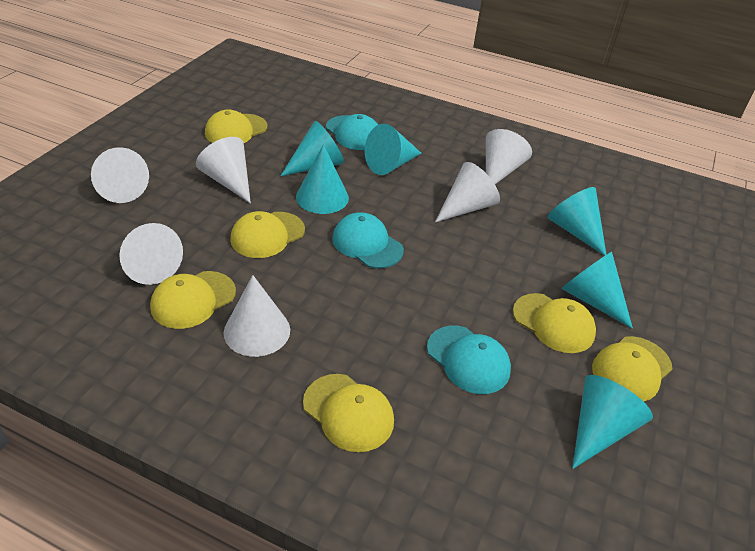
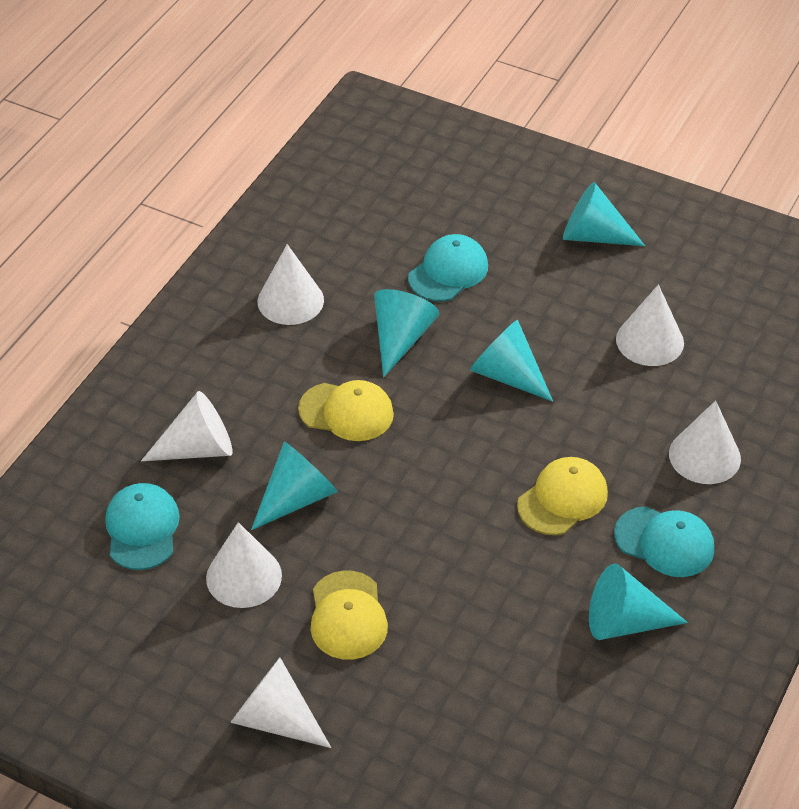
turquoise cone: [281,121,344,176] [296,144,349,214] [365,124,421,175] [547,187,606,256] [561,252,633,328] [572,375,653,469] = 6 -> [251,441,338,530] [374,289,440,377] [470,320,553,402] [563,182,645,246] [589,563,688,640] = 5
yellow cap: [150,271,236,329] [205,110,267,143] [230,211,305,258] [303,374,394,452] [513,293,596,353] [592,336,673,402] = 6 -> [298,380,394,441] [311,570,388,660] [517,457,608,535] = 3

